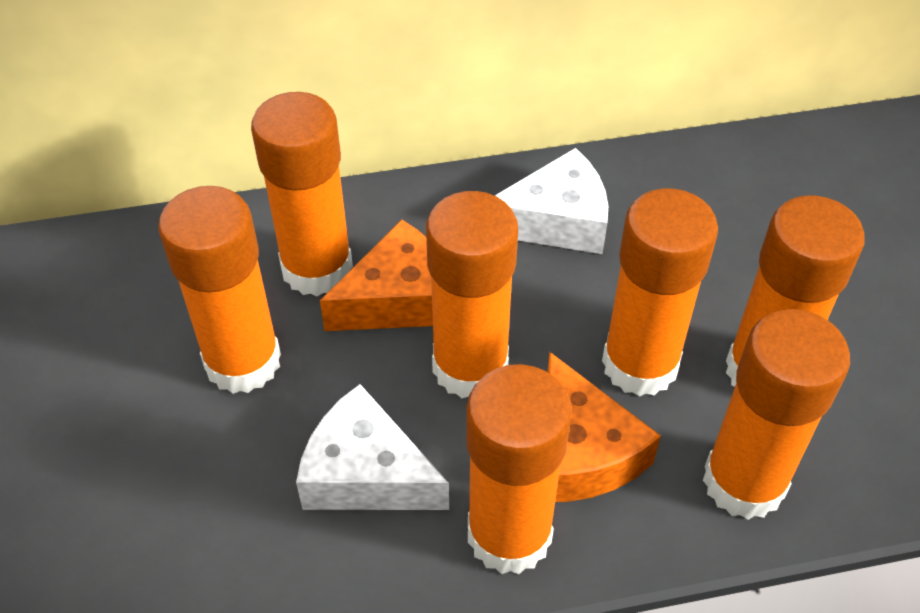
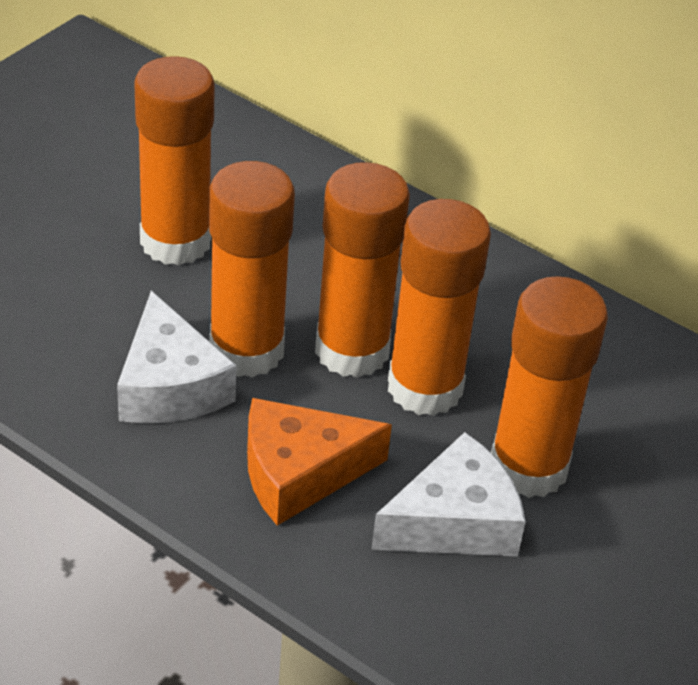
orange cheese: [320,220,433,331] [547,352,661,502] = 2 -> [247,398,392,526] = 1
orange glue stick: [158,186,281,394] [251,92,353,296] [426,191,518,398] [466,364,572,574] [602,188,718,397] [703,309,850,520] [726,195,865,387] = 7 -> [134,56,215,265] [209,161,295,378] [315,162,410,378] [388,199,491,416] [491,276,608,498] = 5

